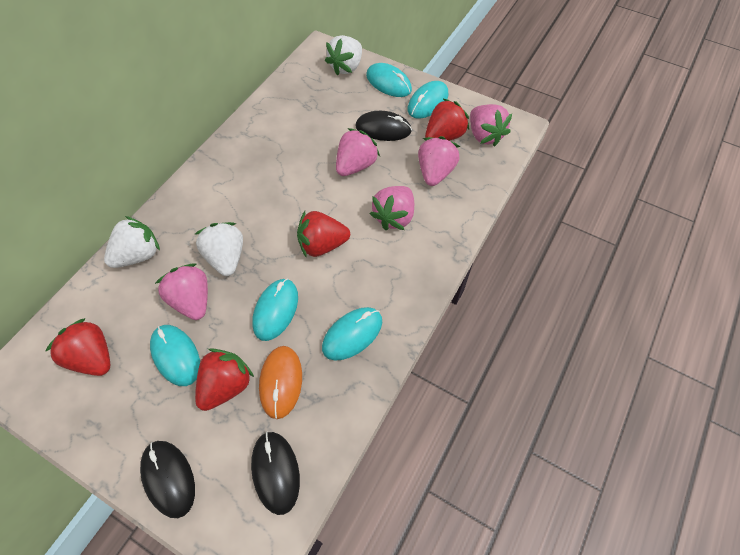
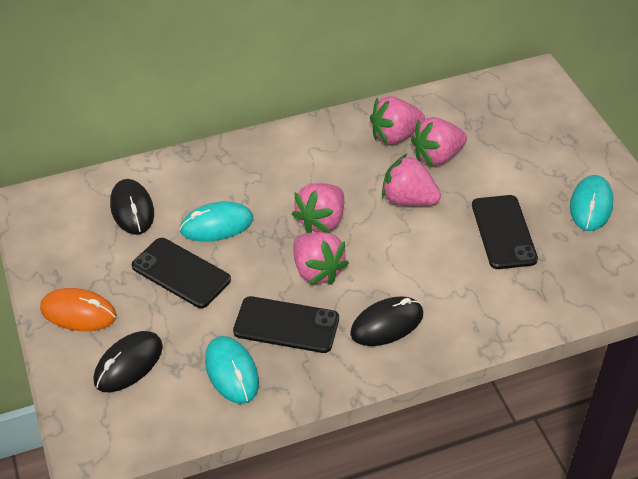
black phone: none = 0 -> [132,238,231,308] [233,296,339,353] [472,195,538,269] = 3
red strawberry: [45,318,110,376] [195,348,254,411] [297,211,350,257] [425,99,469,141] = 4 -> none = 0
turquoise mouse: [150,325,200,386] [252,279,298,341] [322,307,382,361] [366,63,412,97] [408,81,448,119] = 5 -> [179,201,253,242] [205,336,259,404] [570,175,614,231] = 3
white strawberry: [104,216,160,268] [195,222,243,276] [325,35,362,76] = 3 -> none = 0

